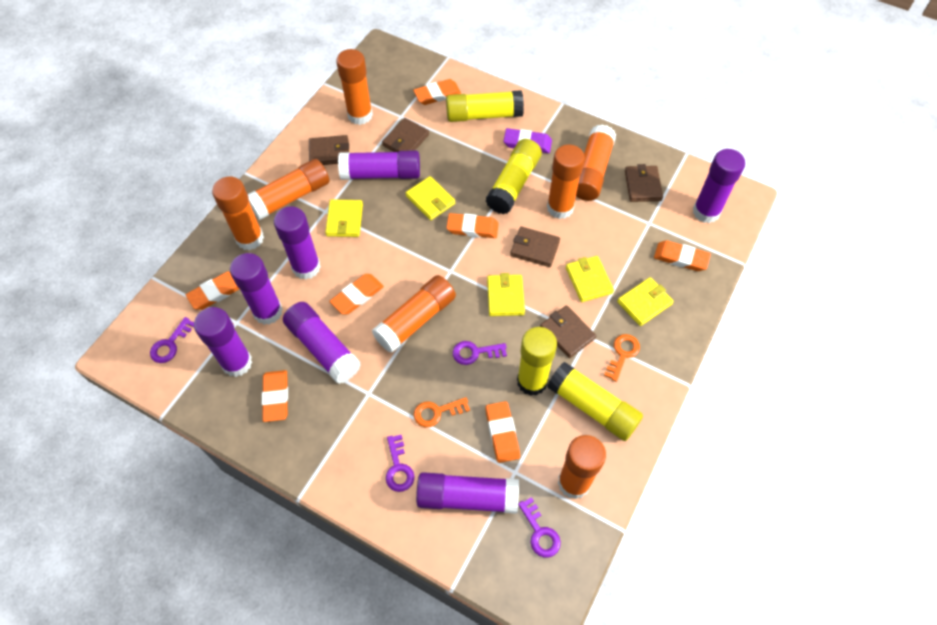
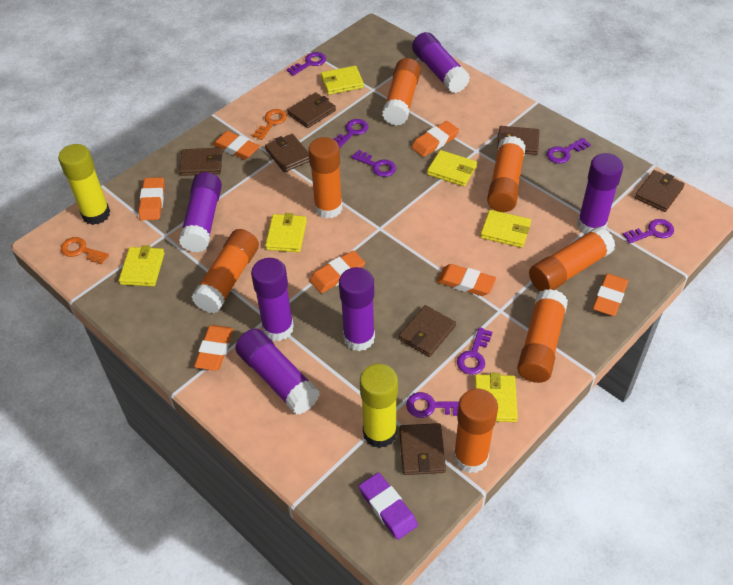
brown wallet: [309,135,349,165] [382,118,429,152] [510,227,560,267] [540,305,596,358] [625,164,663,202] = 5 -> [179,148,223,176] [265,134,309,172] [287,92,336,128] [399,305,456,357] [399,423,446,475] [497,126,540,155] [635,170,685,212] = 7
purple glue stick: [194,307,253,377] [230,253,283,325] [274,206,321,280] [283,302,361,384] [338,150,420,180] [416,472,519,514] [693,149,745,223] = 7 -> [179,172,222,253] [235,328,320,414] [251,258,294,341] [339,267,375,351] [412,32,470,93] [577,153,623,234] = 6
purple key: [150,317,194,363] [386,435,414,492] [453,341,507,365] [518,497,561,558] = 4 -> [286,52,326,76] [334,119,368,148] [352,150,396,177] [406,392,459,418] [457,327,492,375] [547,138,591,163] [623,219,674,244] = 7
yellow glue stick: [446,90,524,122] [486,139,542,214] [517,327,557,396] [547,362,643,441] = 4 -> [58,144,110,225] [360,364,398,448] = 2
yellow wallet: [325,200,363,237] [405,176,455,220] [487,273,525,316] [566,256,614,302] [617,277,674,326] = 5 -> [119,245,165,286] [265,213,307,252] [321,66,364,95] [427,150,477,186] [475,373,518,422] [480,210,531,248] = 6

